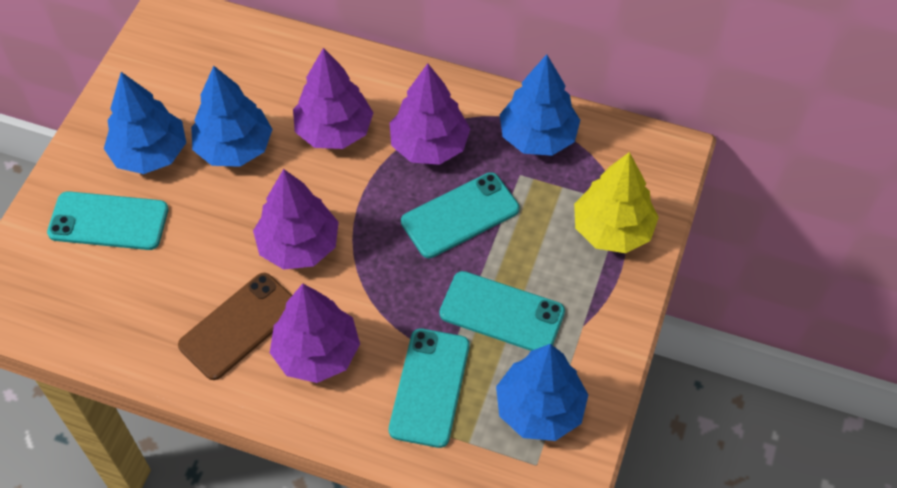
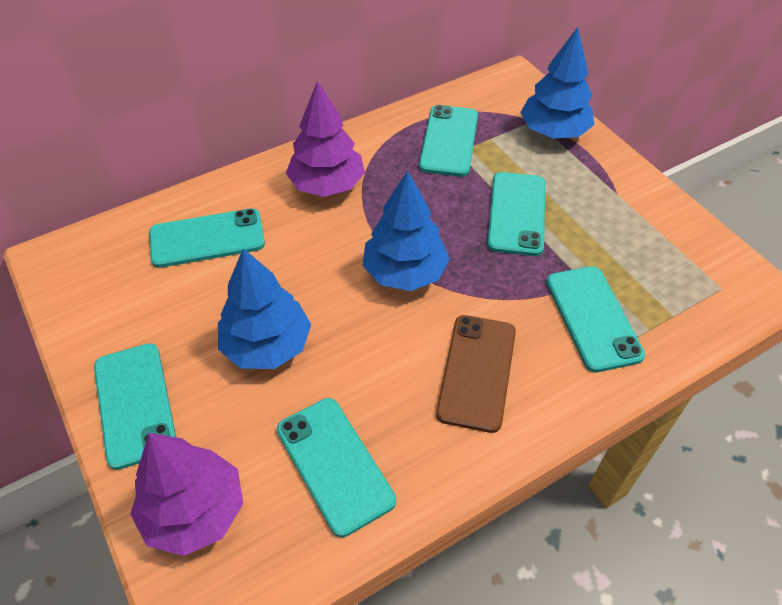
blue tree: [104,72,186,174] [191,66,273,167] [496,344,588,441] [500,54,580,156] = 4 -> [218,248,311,369] [363,171,450,291] [520,27,594,139] = 3
purple tree: [253,169,339,270] [270,283,360,383] [293,48,373,149] [390,63,470,165] = 4 -> [130,433,243,556] [286,81,365,197] = 2
turquoise phone: [47,191,168,250] [389,328,470,448] [401,172,519,258] [439,271,565,351] = 4 -> [94,343,176,470] [149,208,265,268] [277,398,396,537] [419,105,478,177] [487,172,545,256] [546,266,645,372] = 6
yellow tree: [574,152,659,253] = 1 -> none = 0

